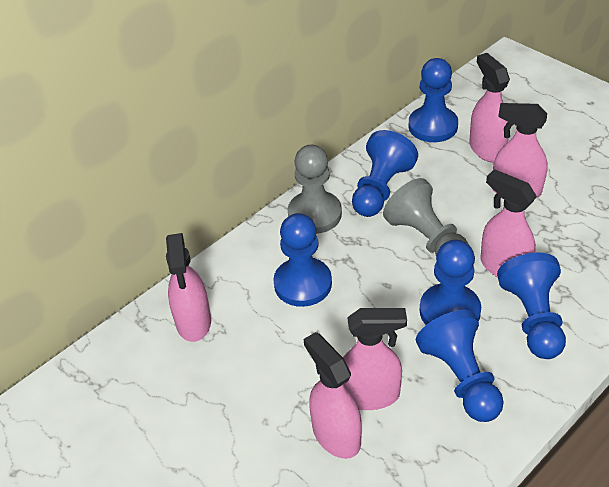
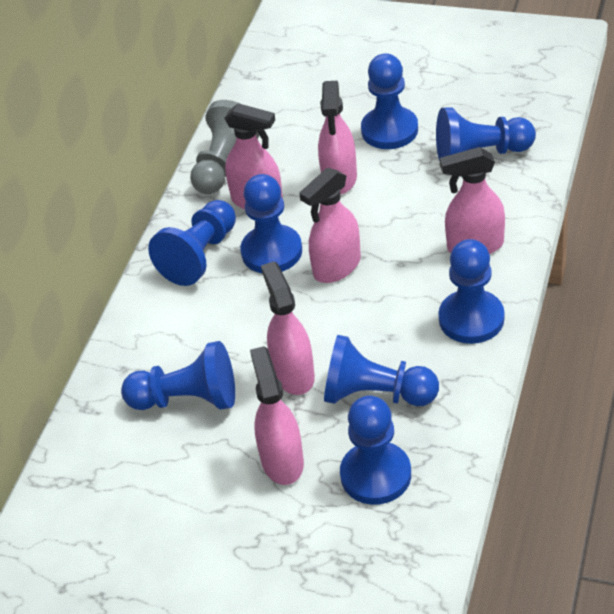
blue pawn: [273,213,332,307] [352,130,418,217] [408,58,458,142] [416,310,504,422] [420,240,481,325] [497,252,566,359] = 6 -> [121,341,235,410] [148,200,236,286] [241,174,302,273] [324,335,439,406] [340,396,411,505] [361,53,418,149] [436,107,536,161] [438,239,504,344] = 8
grey pawn: [288,145,342,234] [383,178,469,255] = 2 -> [190,100,259,194] = 1

